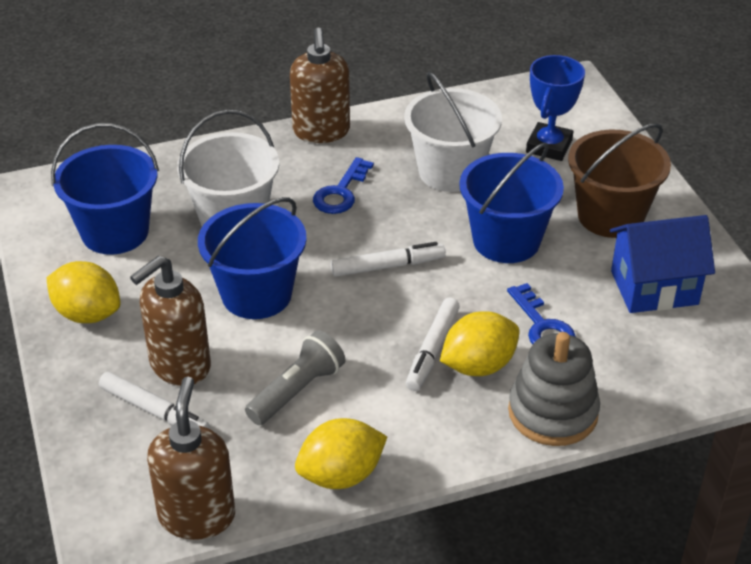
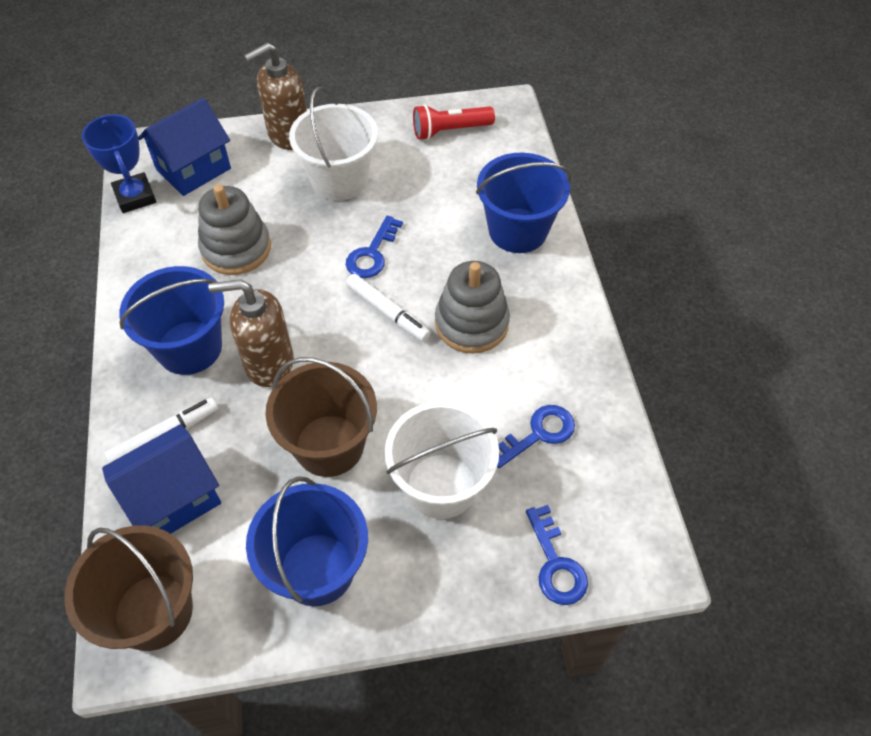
blue house: [610,215,715,313] = 1 -> [102,424,221,534] [138,98,231,196] = 2
blue key: [313,157,374,214] [507,283,576,344] = 2 -> [346,216,403,278] [497,405,575,468] [526,505,588,605] = 3
brown bucket: [568,123,671,238] = 1 -> [64,525,193,651] [265,357,377,477] = 2
brown soap dispenser: [130,256,211,386] [147,377,235,540] [290,28,350,143] = 3 -> [208,279,294,387] [244,43,307,150] = 2
grey flashlight: [245,330,345,425] = 1 -> none = 0
grey stacking toy: [508,332,600,446] = 1 -> [198,185,271,275] [435,261,510,354] = 2
red flashlight: none = 0 -> [413,104,495,140] = 1
white marker: [99,372,210,429] [331,242,446,277] [406,298,460,391] = 3 -> [104,398,218,463] [346,274,431,342] = 2
yellow lemon: [47,261,120,323] [295,418,387,489] [440,311,520,376] = 3 -> none = 0

